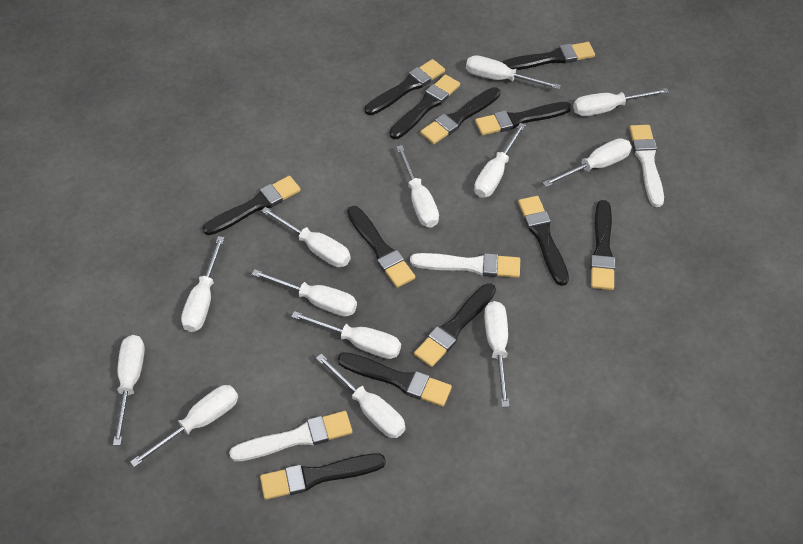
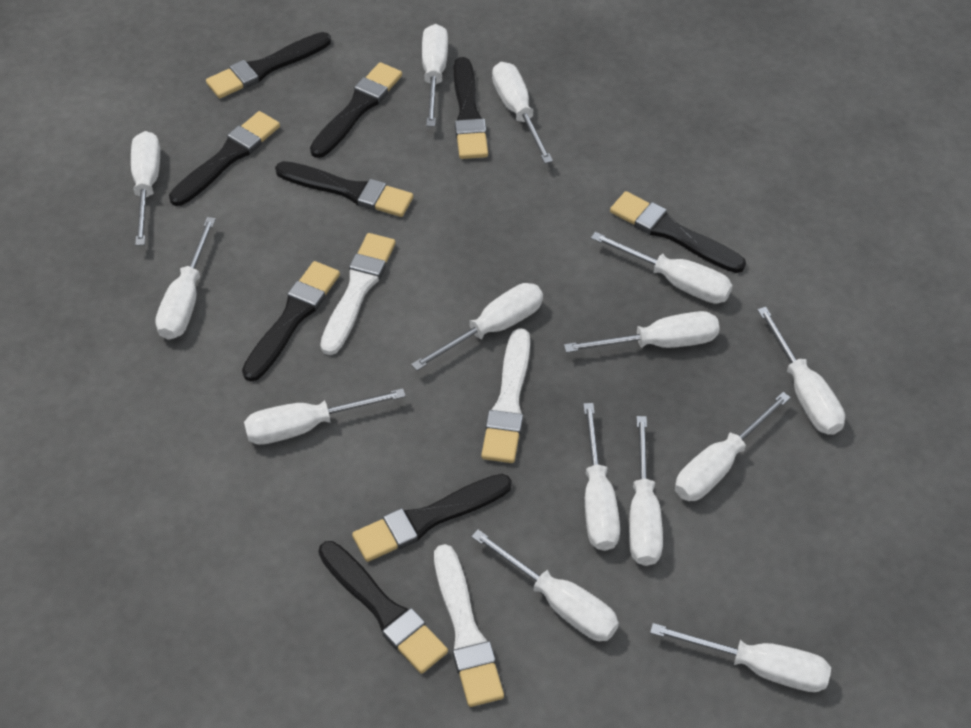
black brush: [202,176,301,235] [260,453,386,500] [337,352,452,407] [347,206,415,288] [365,59,445,115] [389,74,460,139] [414,283,496,367] [420,87,500,144] [475,102,572,135] [502,42,595,70] [518,196,569,286] [590,200,615,290] = 12 -> [169,111,280,206] [206,32,331,98] [242,261,340,382] [275,161,413,217] [310,62,402,158] [318,541,448,674] [352,474,512,562] [454,57,488,159] [610,191,746,273] = 9
white screwdriver: [113,335,145,446] [130,385,238,467] [181,236,225,332] [252,269,357,317] [261,207,351,267] [291,311,401,359] [316,354,405,438] [396,145,439,228] [466,55,561,89] [474,123,526,198] [484,301,509,407] [542,138,632,187] [573,88,669,116] = 13 -> [131,131,160,246] [155,217,216,340] [244,388,405,445] [411,283,543,371] [422,24,448,126] [471,530,619,641] [492,62,553,164] [564,311,720,353] [583,403,620,551] [591,232,733,304] [629,416,663,566] [650,623,831,692] [675,392,791,501] [757,307,845,435] = 14

